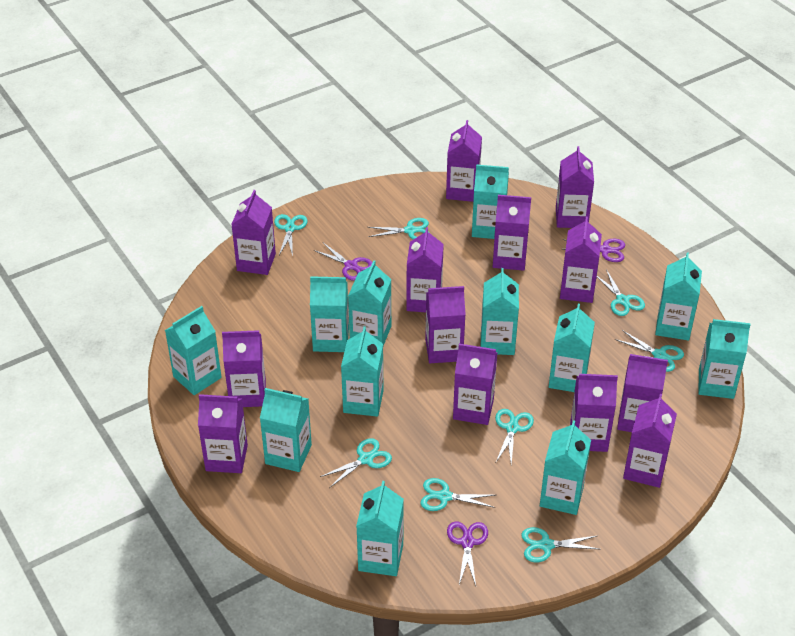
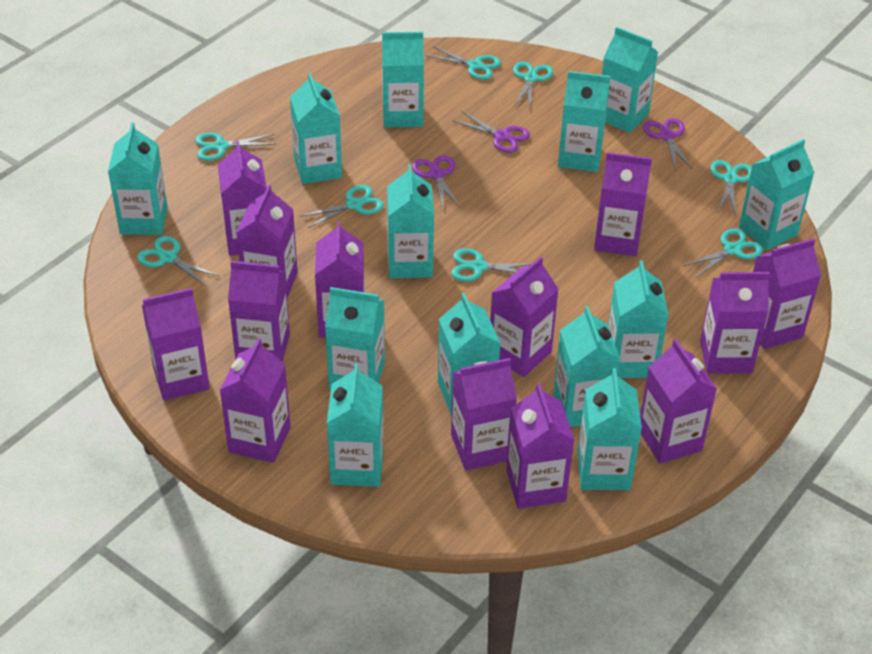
turquoise carton: [165,306,222,395] [260,388,312,472] [310,276,349,352] [341,326,384,417] [348,260,391,346] [356,481,404,576] [472,164,509,239] [481,268,519,355] [540,420,591,515] [549,304,595,392] [655,252,702,341] [699,319,751,399] = 12 -> [108,122,168,235] [290,72,342,184] [325,287,385,389] [327,364,384,487] [382,32,424,128] [387,164,434,278] [438,293,501,415] [554,306,621,427] [558,71,610,172] [577,368,642,490] [602,27,658,133] [608,261,669,378] [739,139,815,250] = 13

